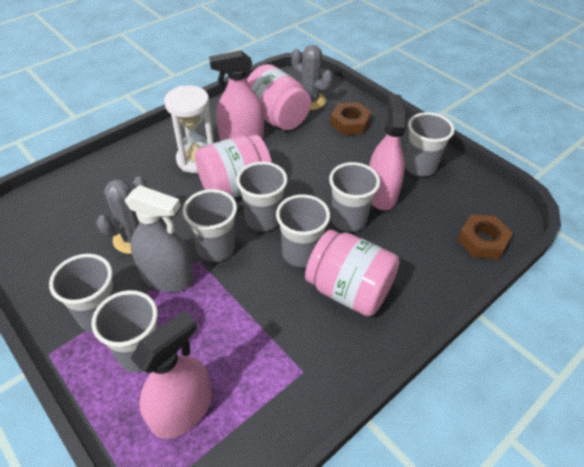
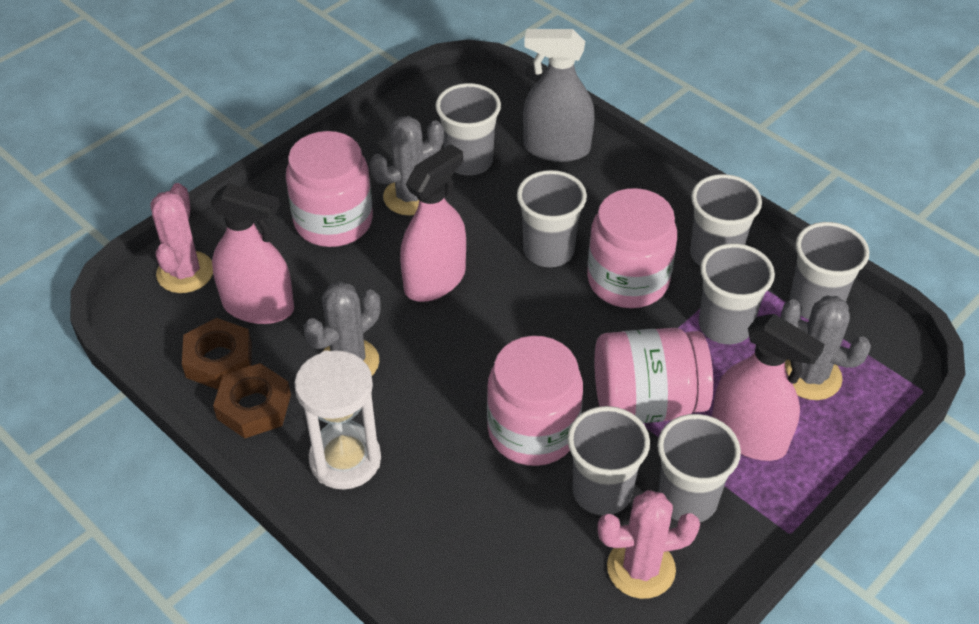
grey cactus: [96,177,147,254] [291,45,332,110] = 2 -> [303,281,381,375] [370,116,444,216] [781,296,871,400] = 3
pink cactus: none = 0 -> [150,183,213,293] [597,490,700,599] = 2
pink jar: [195,134,272,198] [247,64,311,130] [305,230,400,316] = 3 -> [286,131,373,247] [487,336,583,466] [587,188,677,308] [595,328,713,423] = 4

